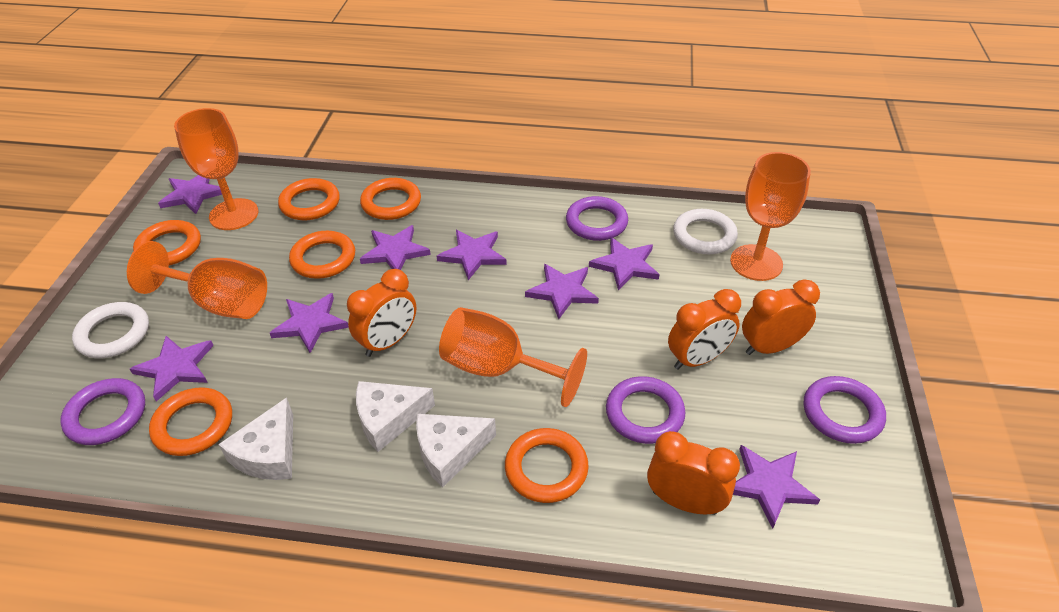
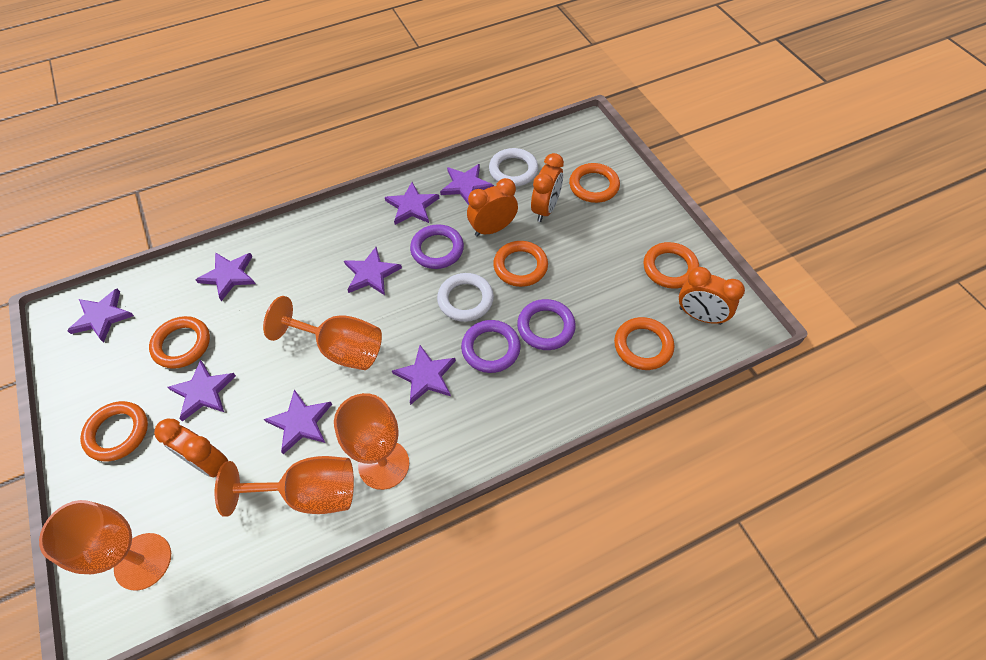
purple ring: [60,378,145,445] [566,196,628,241] [606,376,685,444] [804,376,886,444] = 4 -> [410,224,464,269] [461,320,521,373] [517,299,576,350] = 3
white cheese: [218,397,293,480] [356,381,435,452] [416,414,496,487] = 3 -> none = 0

